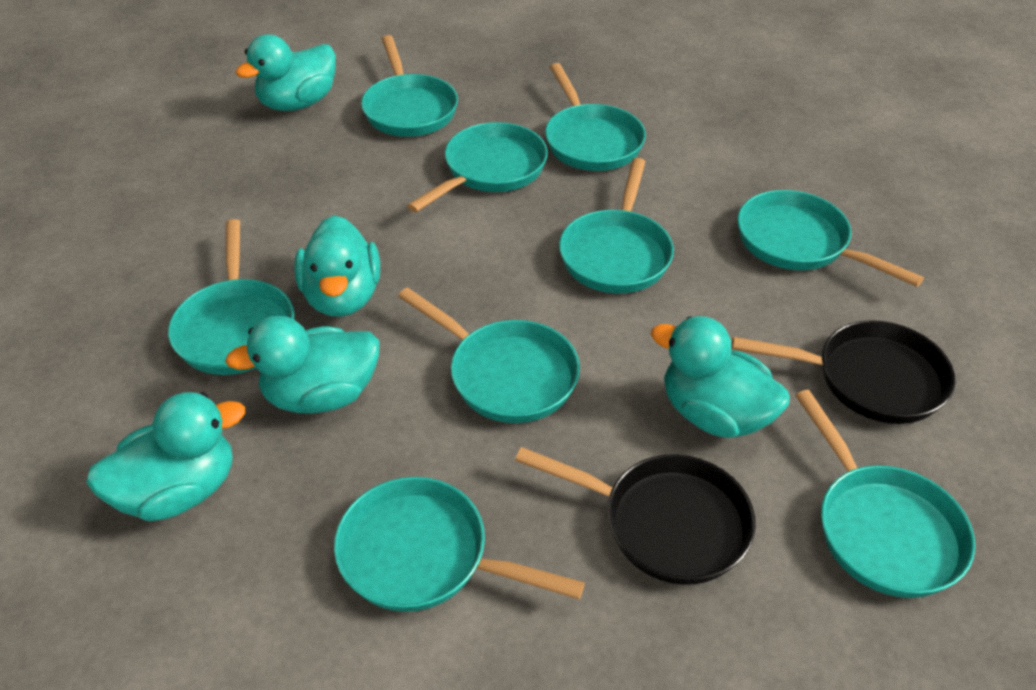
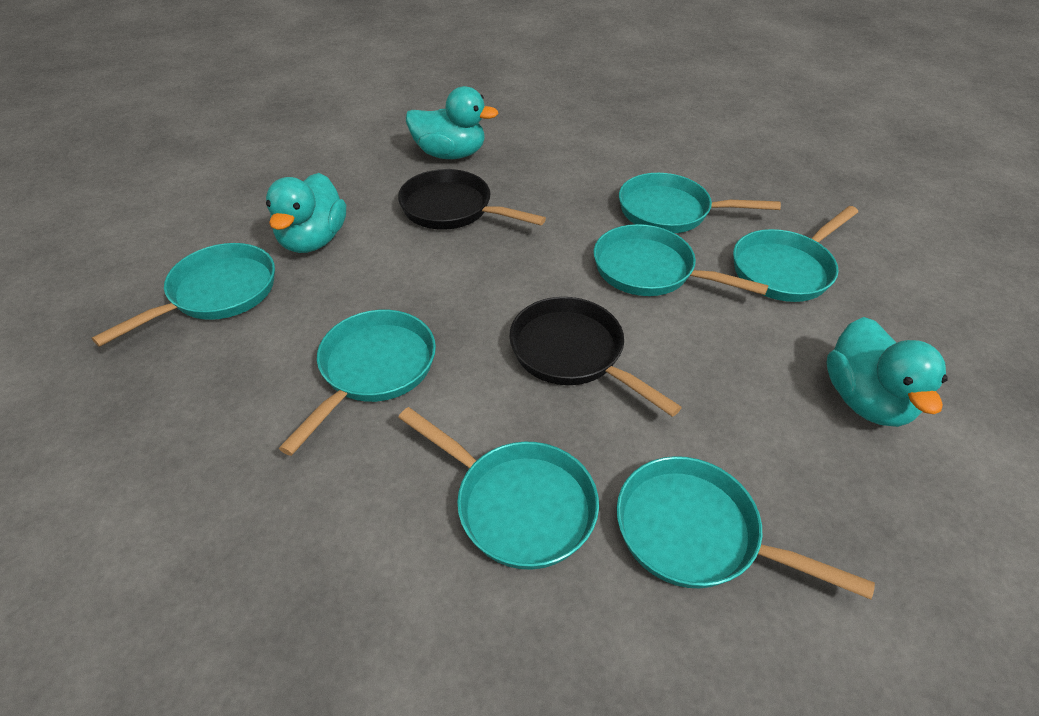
turquoise duck: [86,392,245,521] [225,316,380,414] [235,34,336,111] [294,215,380,317] [651,316,790,438] = 5 -> [266,173,346,253] [406,86,499,159] [826,317,948,427] = 3
turquoise pan: [168,219,294,375] [334,477,585,612] [361,35,458,137] [398,287,580,423] [407,122,548,213] [545,63,646,171] [559,158,674,293] [738,190,924,287] [795,390,975,598] = 9 -> [92,243,275,347] [279,310,436,456] [398,407,599,570] [594,224,769,296] [617,456,875,599] [619,173,781,233] [733,206,858,302] = 7

